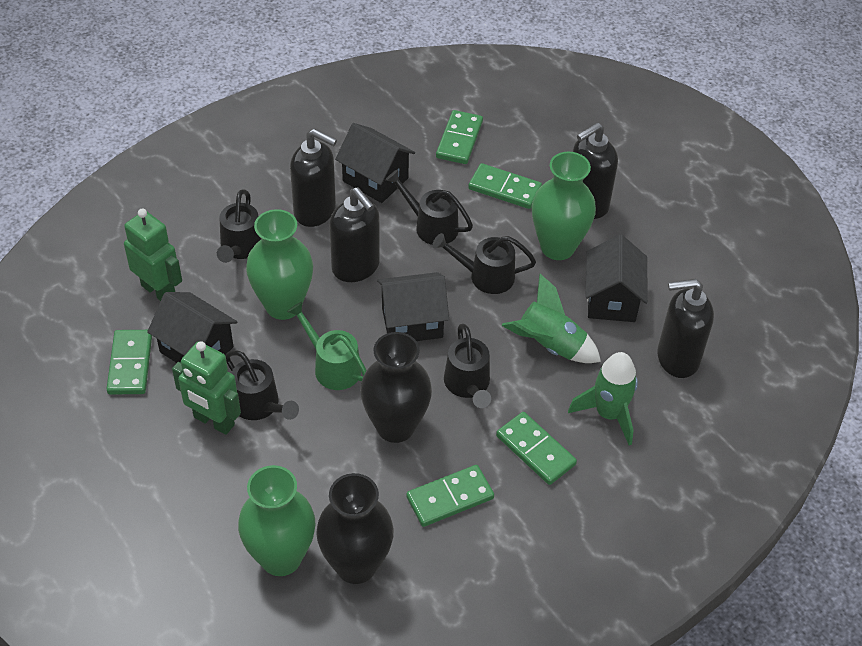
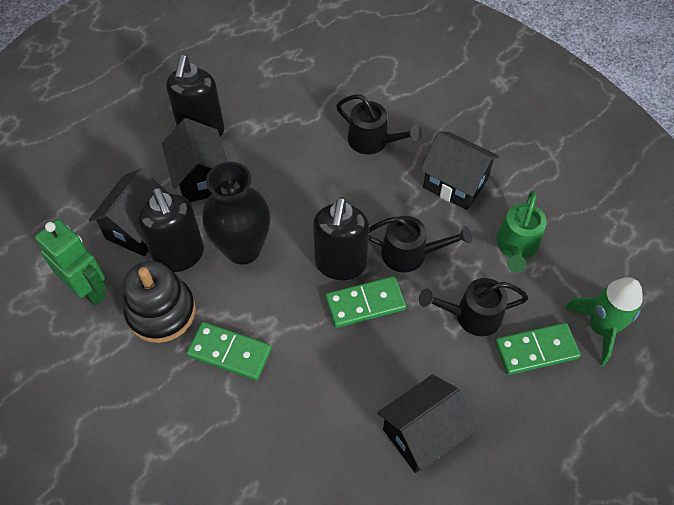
black soap dispenser: [290,129,337,227] [330,187,380,282] [573,123,618,219] [657,279,714,378] = 4 -> [138,188,204,272] [166,55,224,137] [313,197,369,280] = 3
black stacking toy: none = 0 -> [123,261,196,343] = 1
black vase: [316,473,394,584] [360,332,432,443] = 2 -> [203,162,271,265] = 1
black watering can: [217,189,261,263] [225,351,299,420] [385,169,473,245] [432,233,536,294] [444,324,491,408] = 5 -> [336,94,422,154] [369,216,472,272] [419,278,528,336] = 3
green domino: [107,330,152,395] [406,465,494,527] [436,110,483,164] [468,163,542,209] [496,412,577,485] = 5 -> [187,322,272,381] [325,276,406,328] [495,323,581,375] = 3
green robot: [124,209,182,301] [172,341,241,435] = 2 -> [35,219,106,306] = 1
green rocket: [501,274,601,363] [568,352,638,445] = 2 -> [564,277,643,366] = 1
green vase: [238,465,316,576] [246,209,313,320] [532,152,596,260] = 3 -> none = 0

